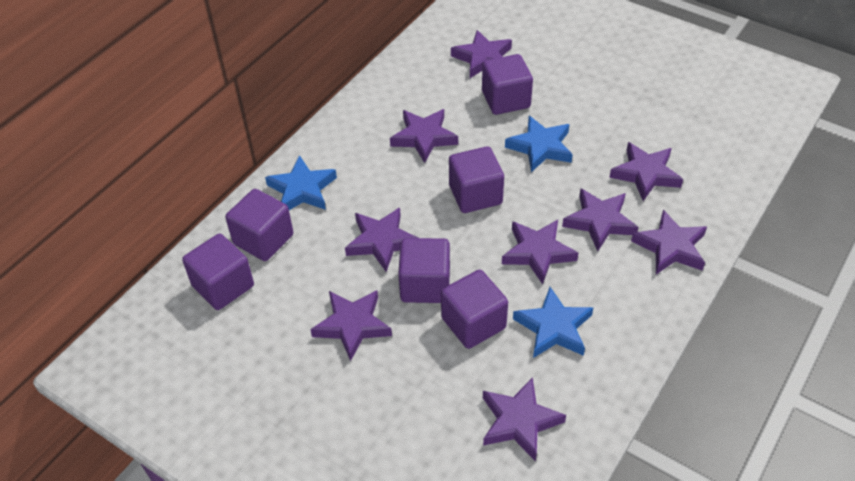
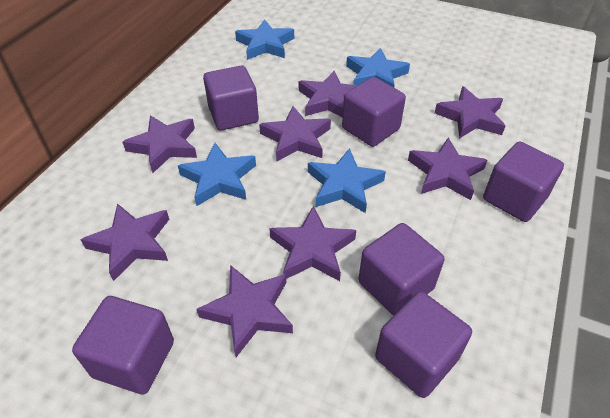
blue star: [265,155,337,210] [505,116,573,172] [513,287,593,358] = 3 -> [178,143,256,206] [235,19,294,60] [308,148,386,213] [346,48,410,87] = 4
purple star: [310,290,392,361] [345,208,418,272] [390,109,458,163] [451,30,512,78] [483,377,566,462] [502,220,578,285] [562,188,638,251] [609,142,683,201] [631,210,707,274] = 9 -> [81,204,169,281] [123,115,197,173] [197,265,293,357] [259,106,331,162] [269,206,356,281] [299,71,358,117] [408,137,487,200] [434,86,505,139] = 8

